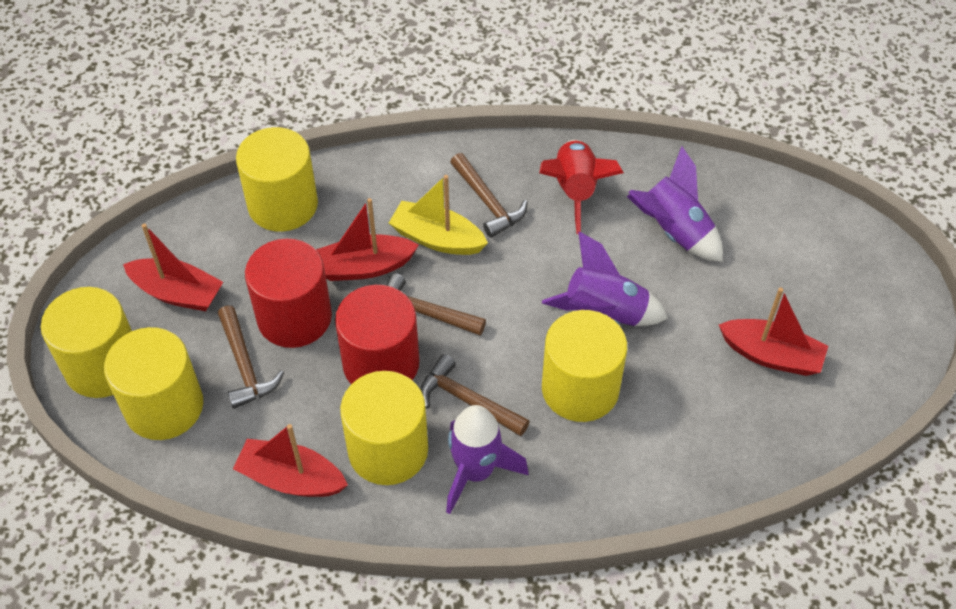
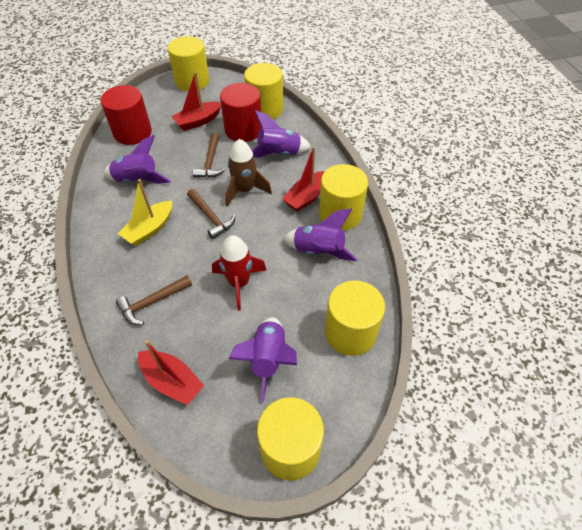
brown hammer: [218,305,284,409] [386,273,486,335] [420,354,530,436] [450,153,527,238] = 4 -> [116,275,192,325] [187,189,235,239] [193,133,225,178] = 3
brown rocket: none = 0 -> [225,139,272,207] = 1
purple rocket: [446,405,528,514] [542,232,668,326] [627,146,723,262] = 3 -> [104,135,171,184] [228,317,297,402] [252,110,311,158] [283,209,358,261] = 4
red boat: [123,224,223,311] [233,424,348,497] [316,198,419,281] [719,288,828,376] = 4 -> [138,340,204,405] [171,72,221,131] [282,147,325,212] = 3

